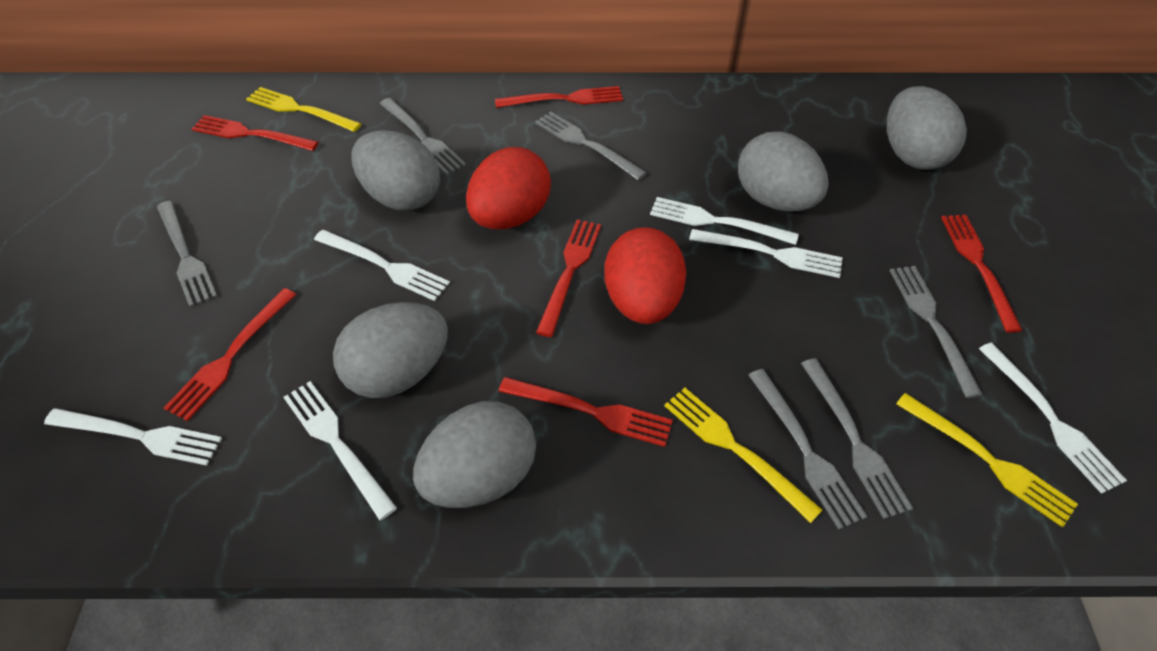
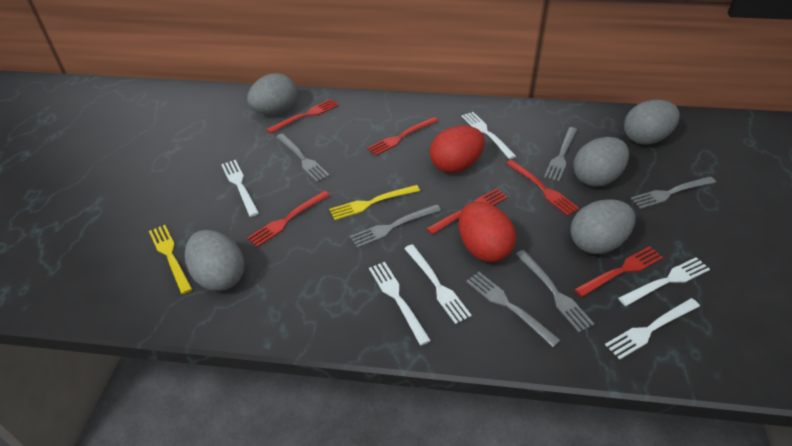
yellow fork: [246,87,361,132] [664,388,823,523] [896,393,1078,527] = 3 -> [149,225,192,294] [329,185,420,220] = 2

